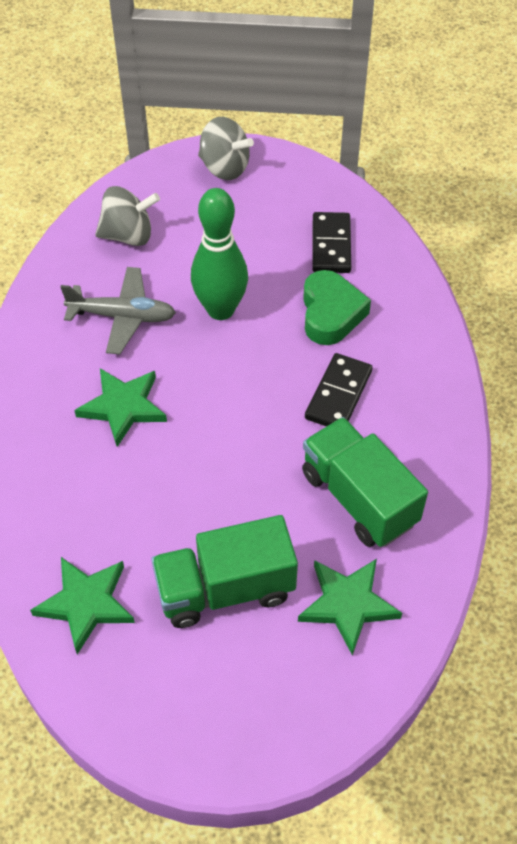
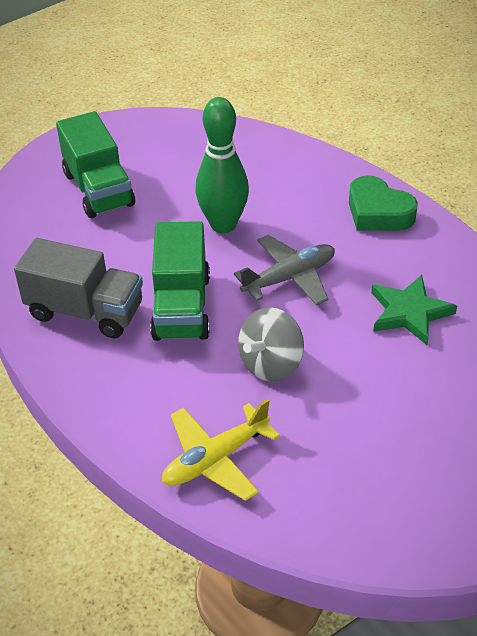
black domino: [305,353,372,426] [312,212,351,273] = 2 -> none = 0
green star: [30,557,135,654] [74,368,167,447] [298,559,402,656] = 3 -> [371,275,457,345] = 1
grey spinning top: [95,186,160,246] [198,117,254,180] = 2 -> [238,307,304,382] = 1
grey truck: none = 0 -> [14,238,143,338] = 1
yellow plane: none = 0 -> [162,399,280,501] = 1

